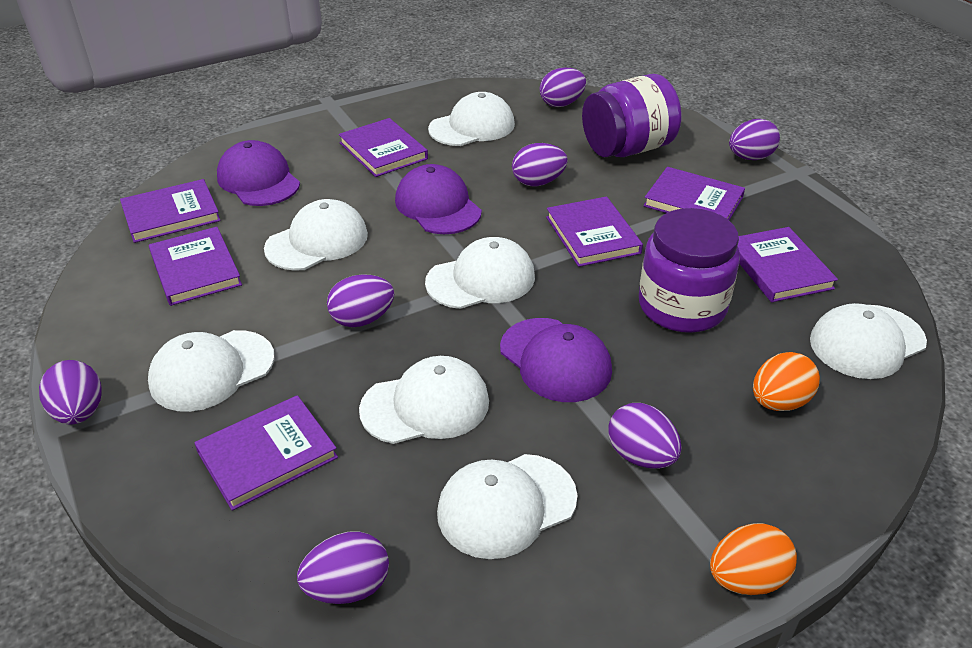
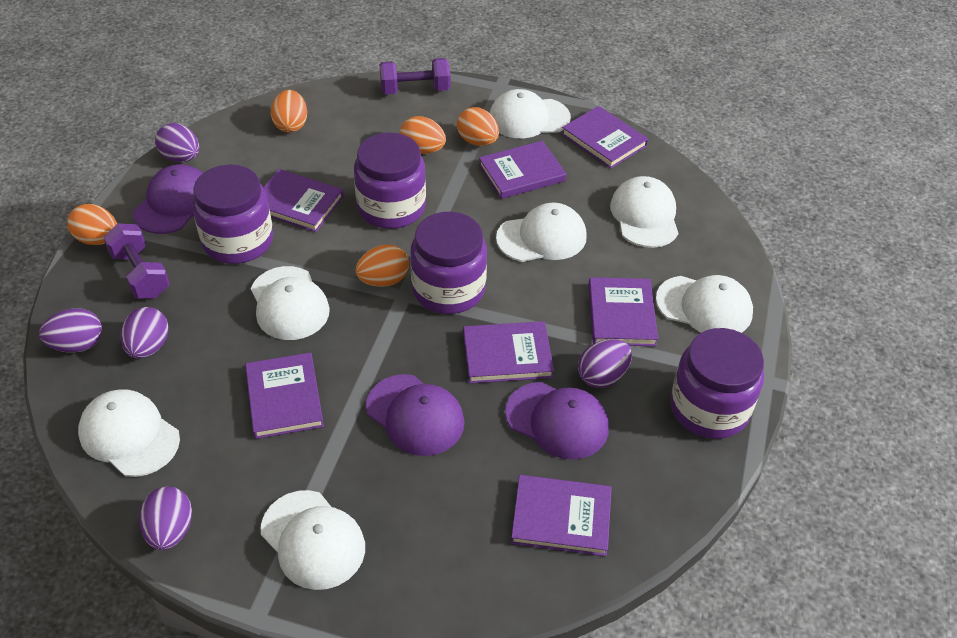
orange egg: [710,523,797,595] [753,352,820,411] = 2 -> [67,204,117,245] [271,90,307,133] [355,245,409,287] [400,116,446,154] [457,107,499,146] = 5
purple dumbbell: none = 0 -> [103,223,170,298] [380,58,450,94] = 2
purple egg: [39,360,102,424] [297,531,389,604] [327,274,394,327] [512,143,568,186] [540,68,586,107] [608,403,682,469] [729,119,780,160] = 7 -> [39,308,102,353] [121,307,169,358] [139,486,192,550] [155,123,199,162] [578,339,632,388] = 5
purple jar: [582,74,681,157] [639,208,740,333] = 2 -> [192,165,273,264] [354,132,426,229] [410,212,487,314] [670,328,764,439] = 4

